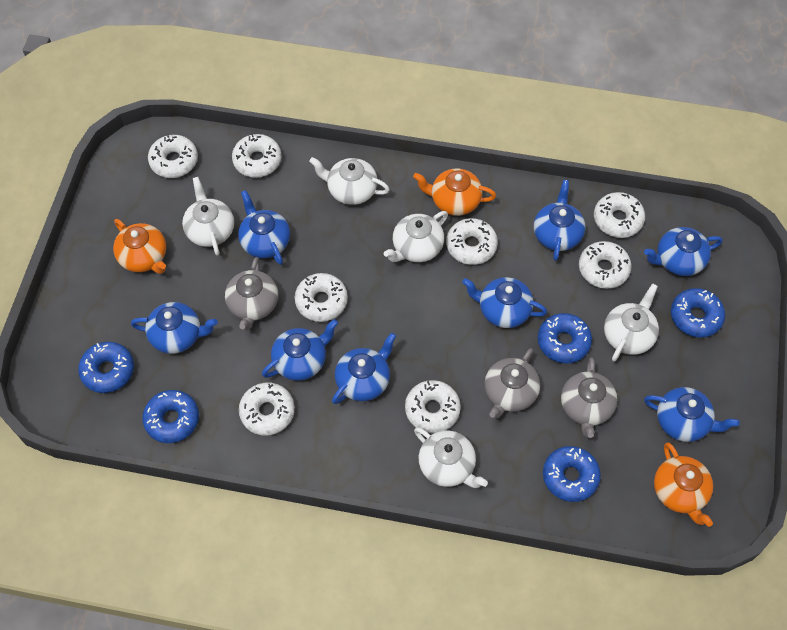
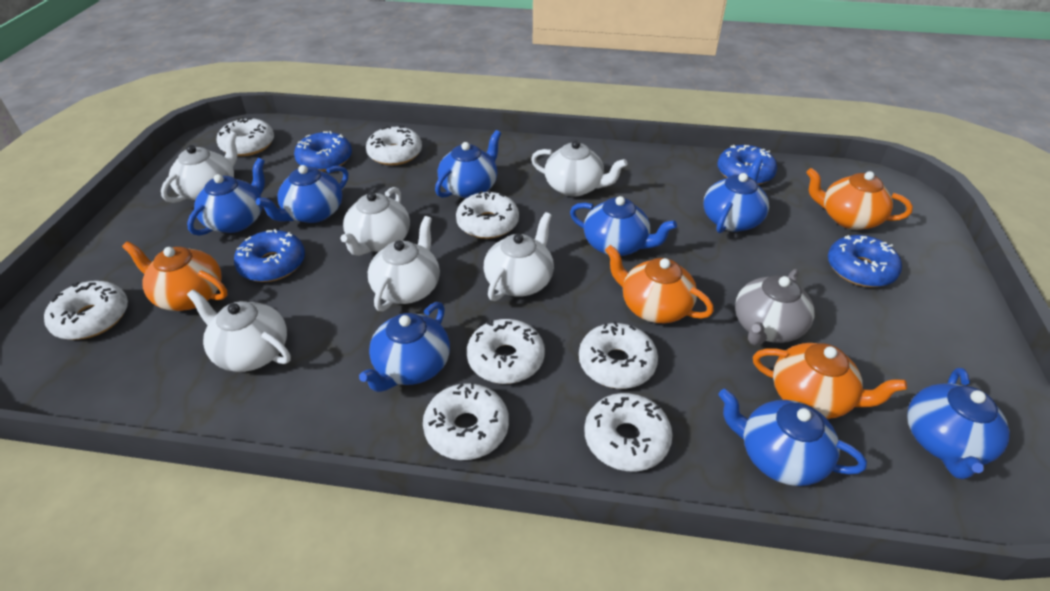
blue donut: [78,342,134,393] [142,390,199,443] [538,313,592,364] [543,446,601,502] [671,288,725,338] = 5 -> [234,229,305,282] [294,131,352,171] [717,145,777,185] [828,235,902,287] = 4
grey teapot: [225,257,278,331] [485,348,540,419] [561,357,617,438] = 3 -> [735,269,815,346] = 1
orange teapot: [113,219,166,274] [413,168,496,216] [654,442,713,527] = 3 -> [122,241,227,311] [605,245,714,323] [753,343,907,419] [806,168,913,230] = 4
white teapot: [182,177,234,256] [309,157,390,205] [384,211,448,262] [414,427,488,488] [604,283,659,361] = 5 -> [161,131,237,203] [187,289,291,372] [340,187,410,256] [368,216,440,311] [484,212,554,301] [531,140,627,197] = 6

